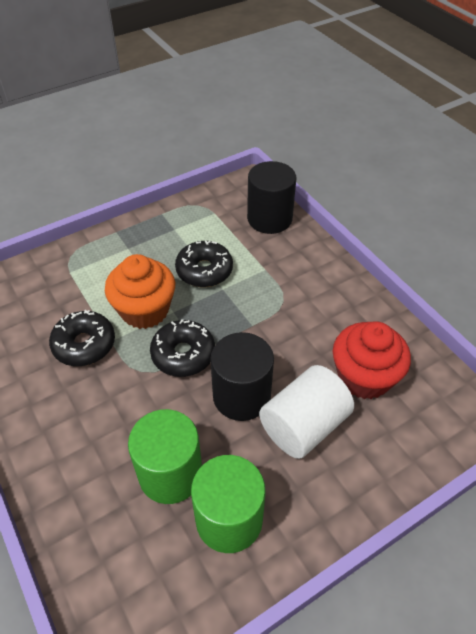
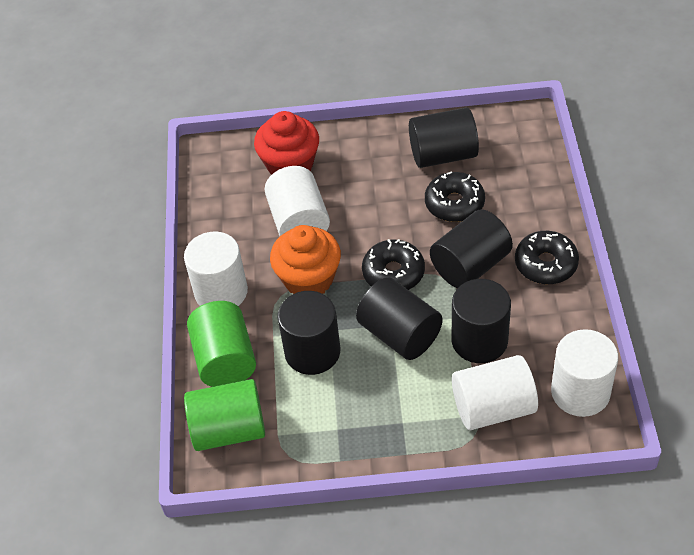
black cylinder: [210,332,274,421] [247,161,296,234] = 2 -> [277,291,340,375] [356,277,442,360] [409,108,479,168] [430,210,513,288] [452,279,511,363] = 5
white cylinder: [259,365,354,459] = 1 -> [184,232,248,306] [264,166,330,236] [452,355,538,430] [551,329,618,417] = 4

